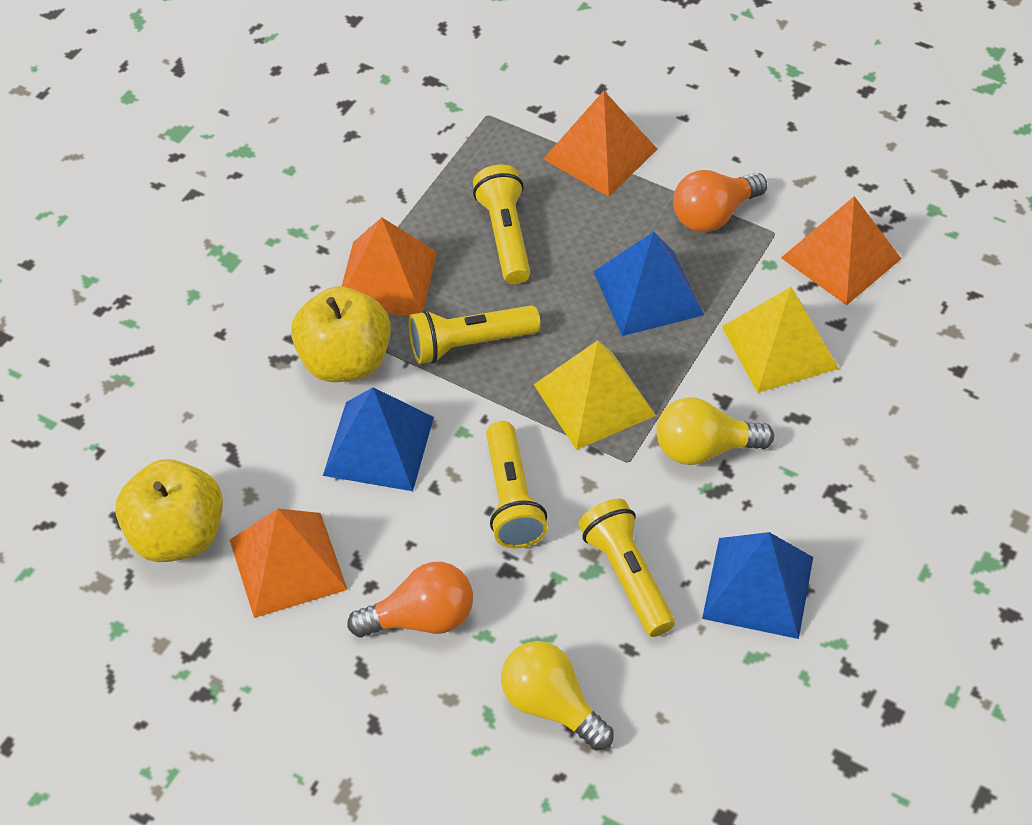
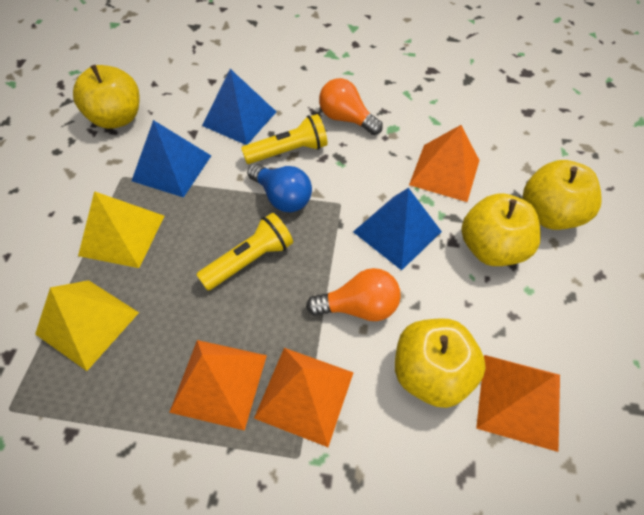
blue light bulb: none = 0 -> [247,164,312,212] = 1
yellow apple: [116,459,223,562] [291,286,391,382] = 2 -> [73,65,140,129] [395,318,486,408] [461,194,541,266] [523,160,602,230] = 4
yellow flashlight: [409,305,540,364] [473,164,530,284] [486,421,547,549] [578,499,675,637] = 4 -> [196,213,293,291] [241,114,328,164] = 2
yellow light bulb: [501,641,614,750] [656,397,774,465] = 2 -> none = 0

